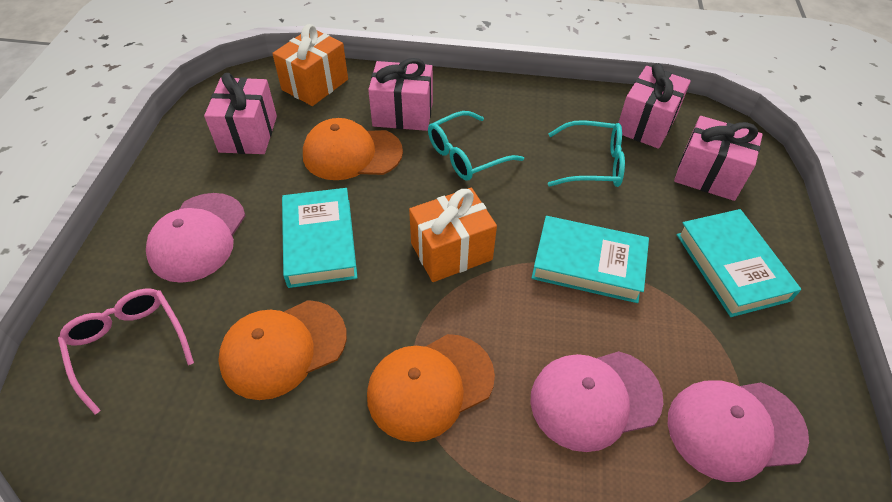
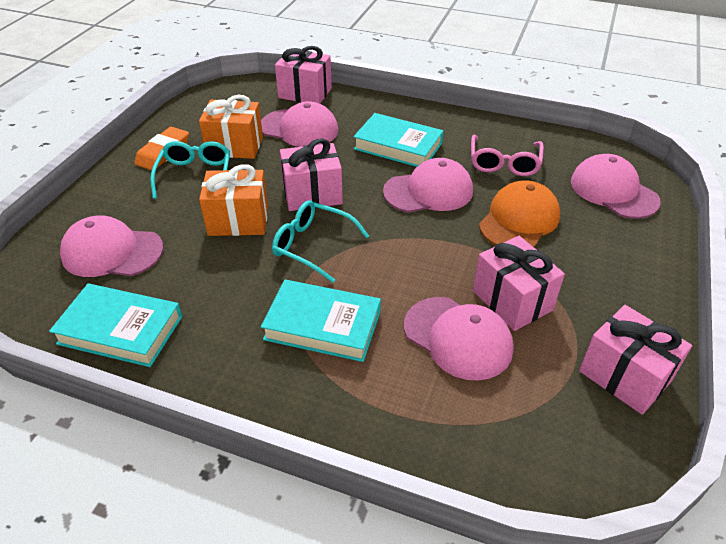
orange cap: [218,300,347,400] [303,118,403,180] [367,334,495,442] = 3 -> [479,180,560,247] = 1
orange eraser: none = 0 -> [134,127,189,170] = 1
pink cap: [146,193,245,283] [530,351,663,452] [668,380,809,482] = 3 -> [60,215,164,277] [261,101,338,147] [383,158,473,213] [404,297,514,381] [571,154,661,219] = 5

